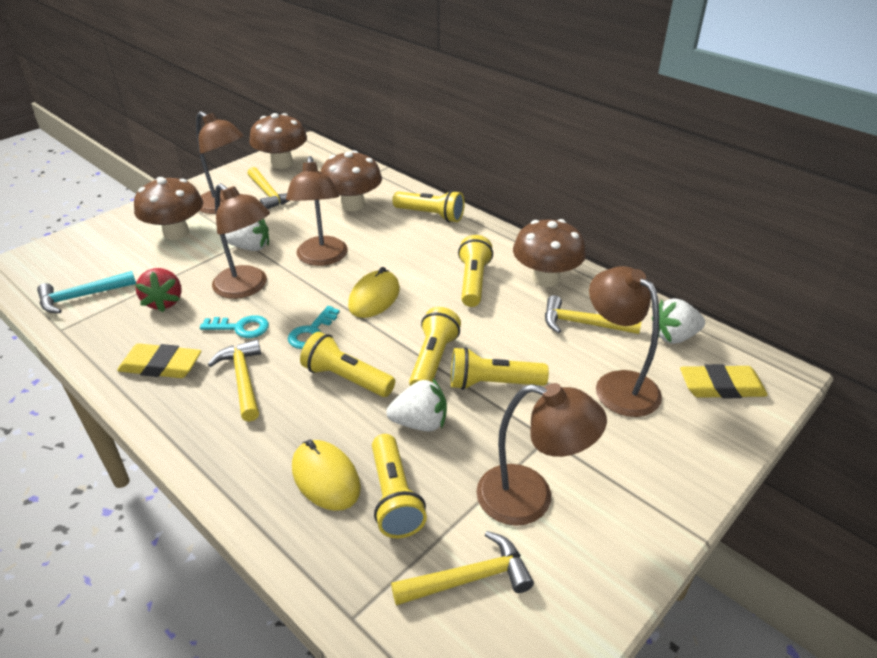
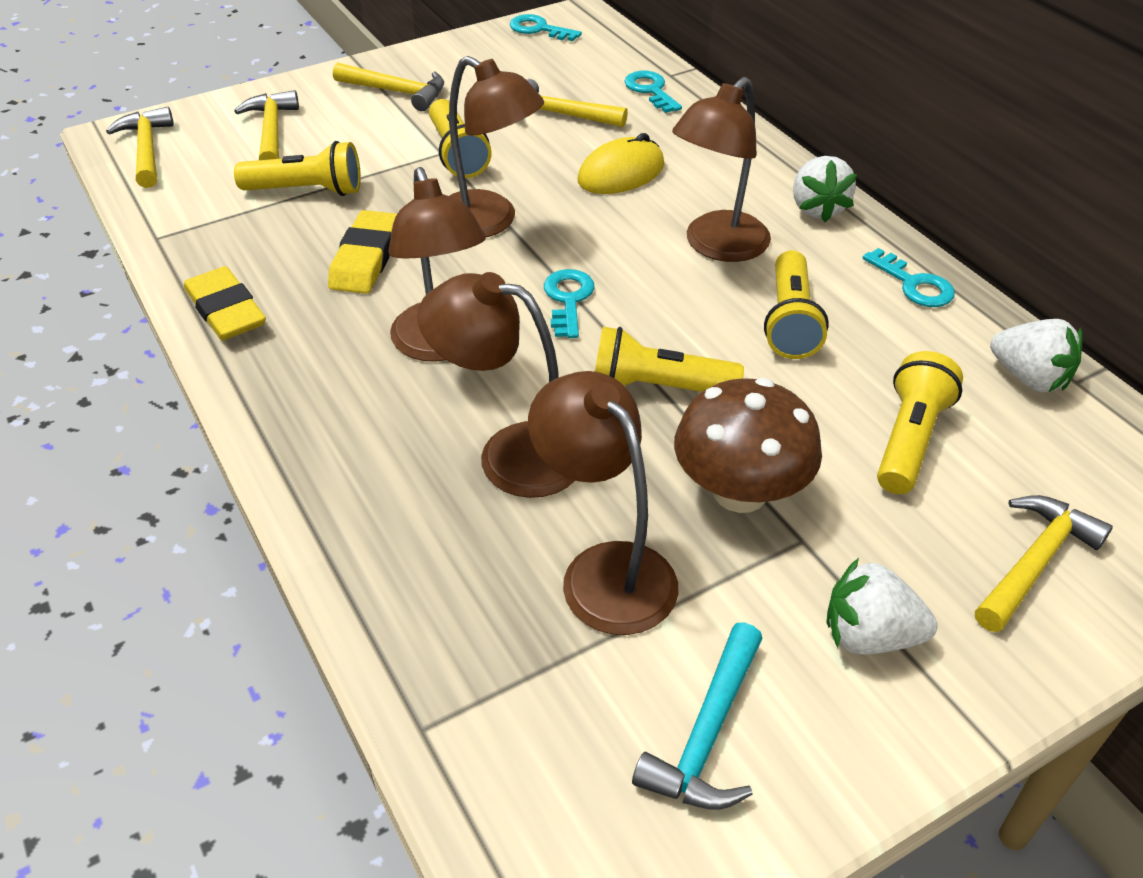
brown mushroom: [134,177,203,240] [249,113,307,169] [321,150,382,211] [513,219,586,287] = 4 -> [674,378,822,513] = 1
red strawberry: [135,268,182,312] = 1 -> none = 0
turquoise key: [200,315,269,338] [288,306,340,349] = 2 -> [510,14,582,41] [544,269,595,338] [624,71,682,113] [863,248,955,307] = 4
yellow flashlight: [300,332,395,397] [372,434,427,538] [392,190,465,223] [409,307,461,386] [451,347,549,390] [458,235,493,307] = 6 -> [234,141,361,196] [429,99,492,178] [595,327,744,392] [764,250,829,359] [877,351,963,494] = 5
yellow hammer: [208,339,261,422] [247,167,290,209] [391,531,534,606] [545,295,641,334] = 4 -> [106,107,174,188] [234,90,299,160] [333,62,444,111] [522,79,628,127] [975,495,1113,632] = 5
yellow mouse: [292,440,361,511] [348,267,400,318] = 2 -> [577,133,664,194] = 1

